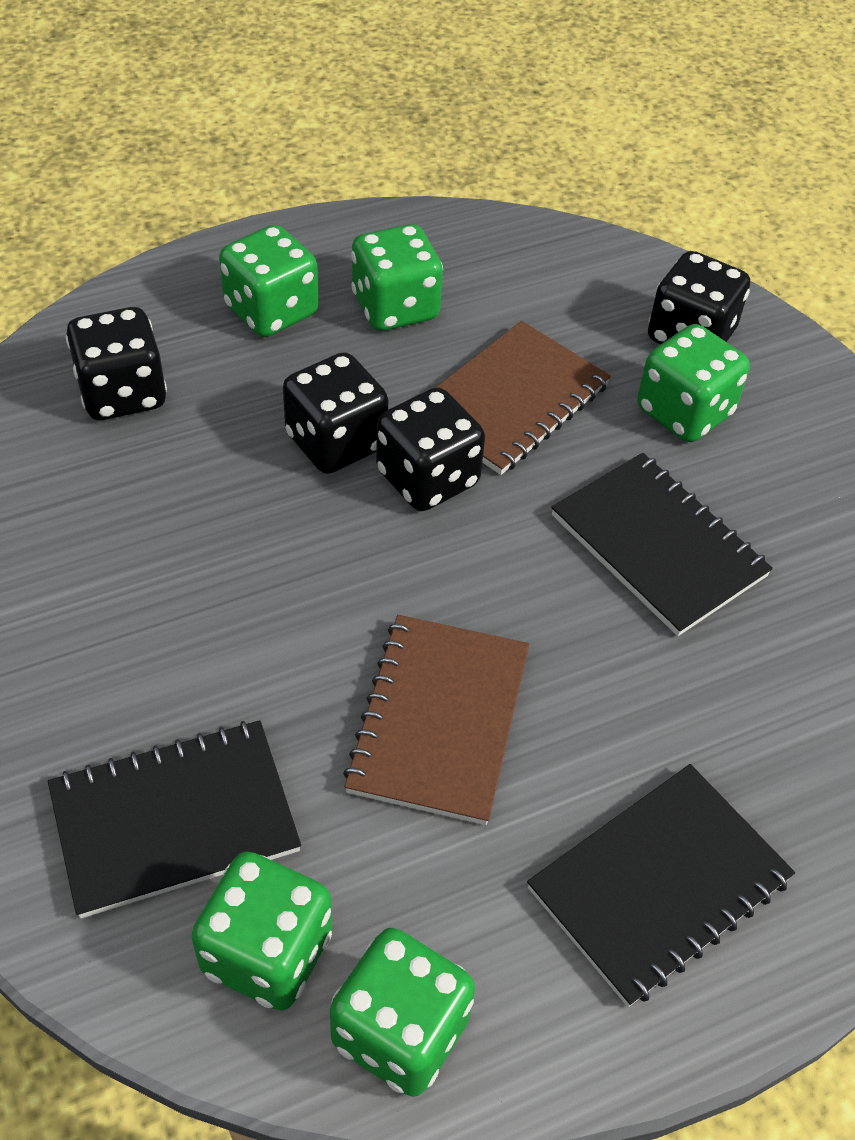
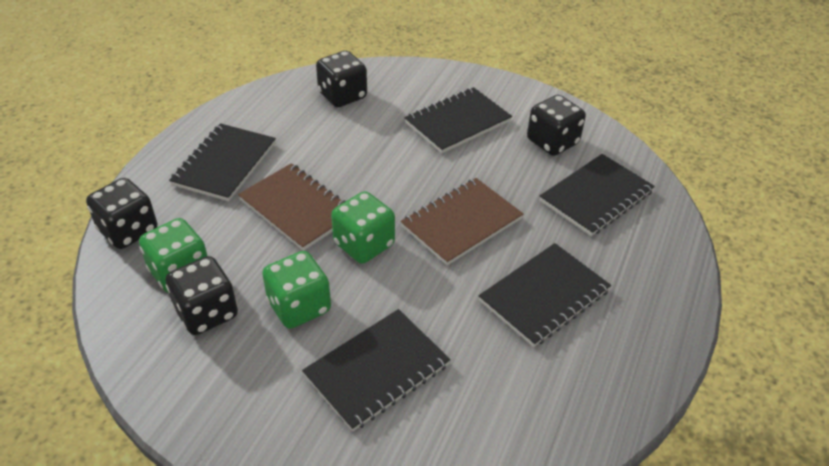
black notebook: [48,720,301,919] [527,764,795,1007] [551,453,773,636] = 3 -> [169,123,276,201] [302,309,450,431] [404,87,512,153] [479,243,611,347] [540,154,655,236] = 5
green dice: [191,851,332,1010] [219,225,319,337] [330,928,475,1097] [351,224,443,331] [637,324,750,442] = 5 -> [139,218,207,293] [262,251,331,329] [331,191,395,263] = 3

